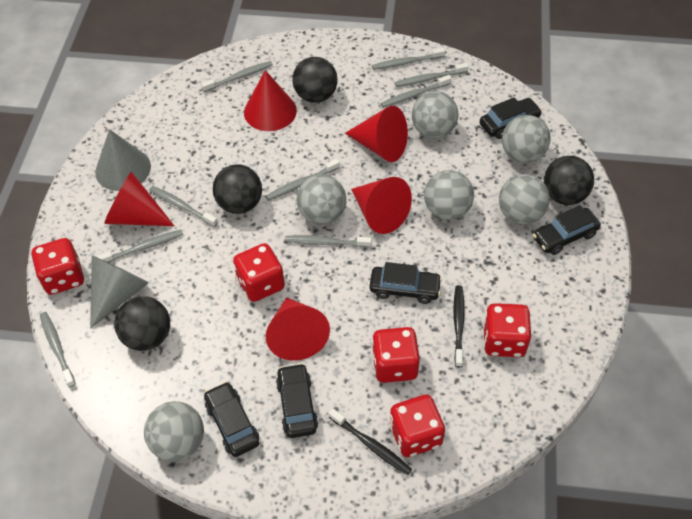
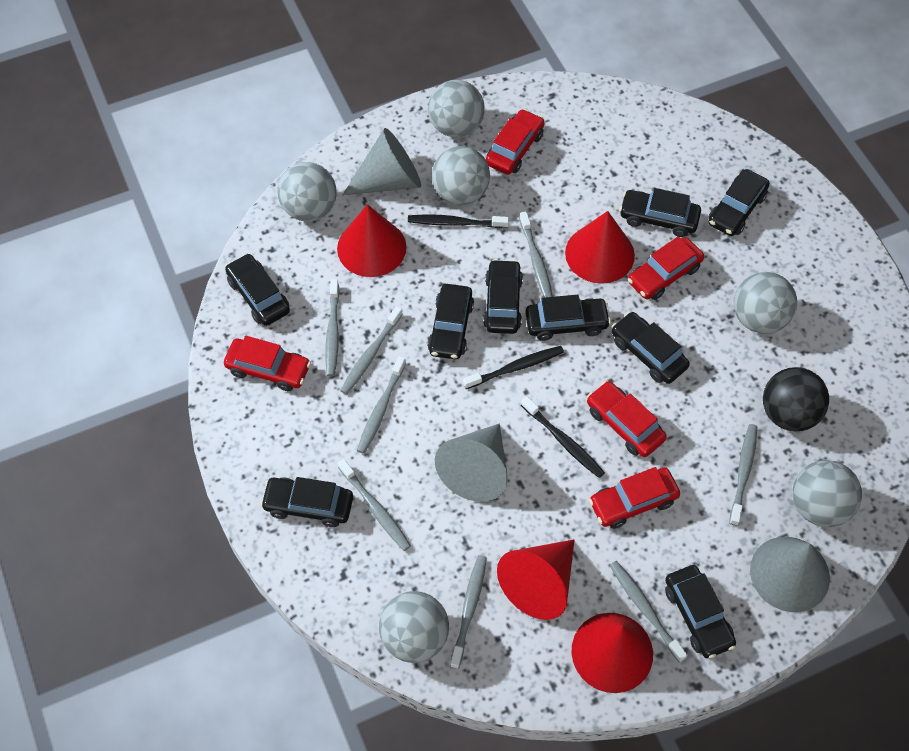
black ball: [114,296,170,351] [213,164,262,214] [292,57,338,103] [544,156,594,205] = 4 -> [763,367,829,431] = 1
black car: [204,382,259,457] [276,363,318,438] [370,262,442,304] [480,98,542,139] [533,205,601,255] = 5 -> [225,253,290,326] [260,477,353,527] [427,284,474,359] [483,259,523,334] [525,295,611,341] [612,312,690,384] [619,188,701,237] [665,565,736,658] [708,169,770,236] = 9
black toothbrush: [329,409,412,475] [453,285,465,367] = 2 -> [408,215,509,228] [463,346,564,389] [521,396,605,478] = 3
grey cone: [90,256,149,329] [95,129,151,191] = 2 -> [343,128,421,195] [435,424,508,502] [750,537,830,612] = 3
grey toothbrush: [40,312,76,387] [97,229,183,263] [149,186,218,227] [201,61,273,92] [265,159,340,201] [285,235,372,247] [372,48,445,70] [381,75,452,108] [395,63,469,87] = 9 -> [325,279,340,376] [338,459,411,551] [340,306,403,395] [357,356,406,454] [450,555,487,669] [519,211,553,298] [609,561,688,662] [729,424,757,526] = 8
red car: none = 0 -> [224,336,311,391] [486,109,545,175] [587,381,667,457] [589,467,680,529] [628,236,704,300] = 5
red cone: [104,172,174,226] [244,70,297,131] [266,297,330,361] [345,106,408,162] [351,177,412,234] = 5 -> [337,204,406,277] [497,539,574,620] [565,211,635,284] [572,613,653,693] = 4
red dice: [31,238,84,295] [233,243,285,302] [372,327,420,383] [390,395,445,457] [483,303,531,357] = 5 -> none = 0

